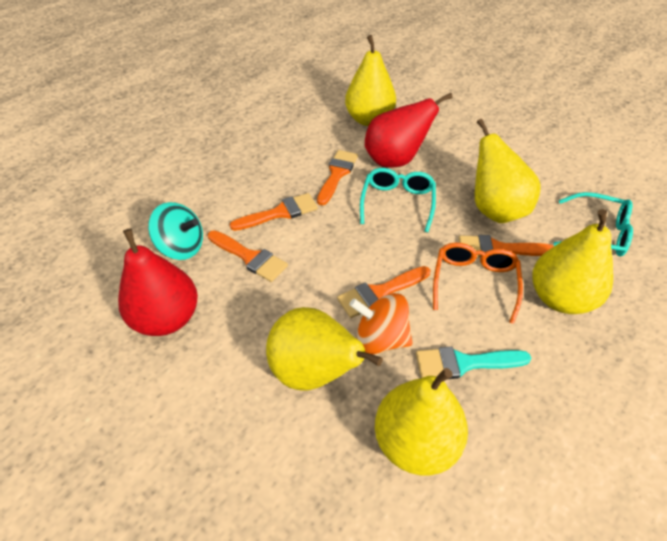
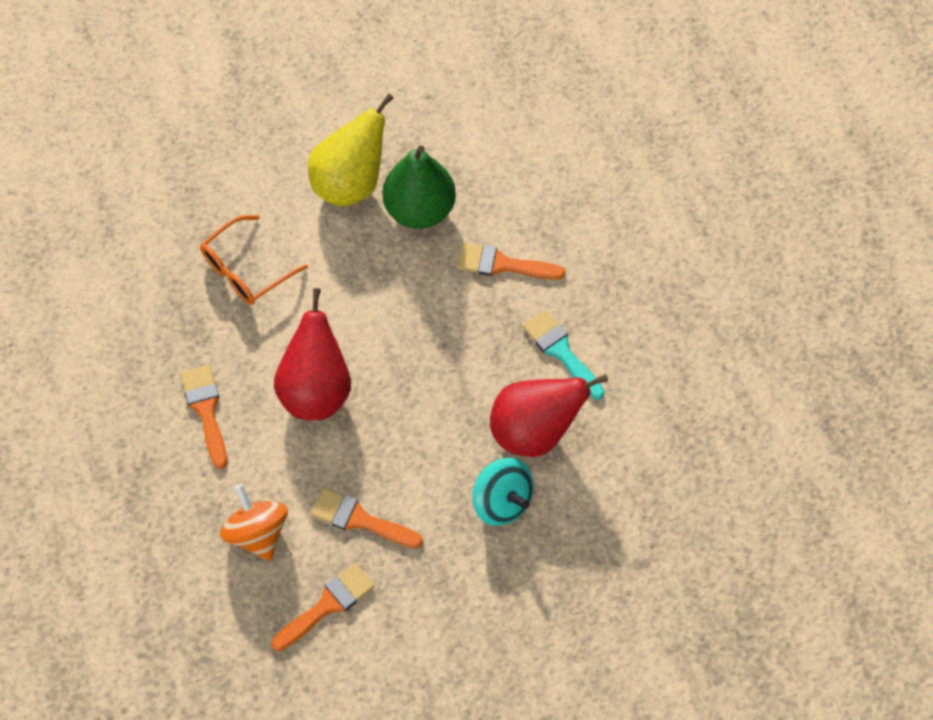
green pear: none = 0 -> [383,146,456,229] = 1
orange brush: [208,230,288,282] [230,193,318,231] [317,150,358,205] [337,266,430,318] [459,235,554,257] = 5 -> [180,365,227,469] [271,563,375,651] [311,488,423,548] [457,243,565,280] = 4
turquoise glasses: [360,168,436,232] [554,192,633,257] = 2 -> none = 0
yellow pear: [266,307,383,390] [345,35,396,126] [375,368,468,475] [475,119,541,223] [532,209,613,314] = 5 -> [308,93,394,207] = 1

